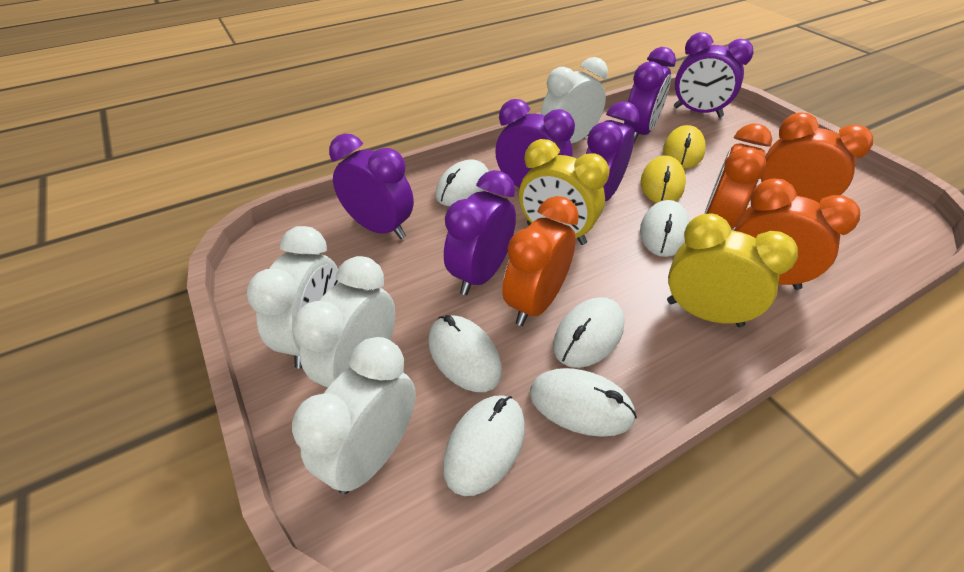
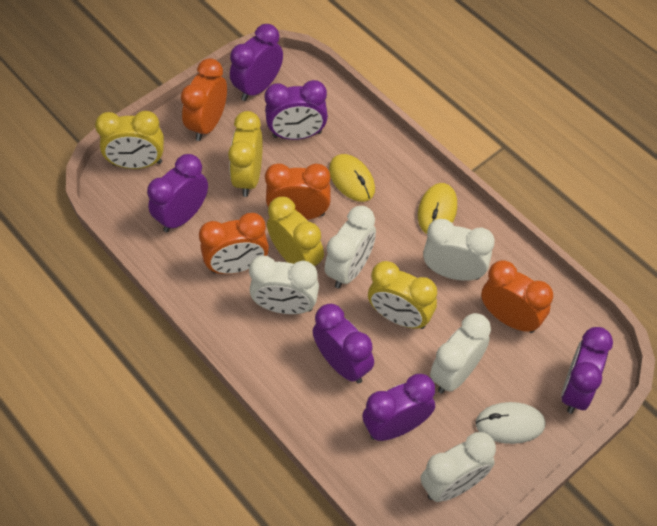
white clock: [247,226,340,369] [292,256,395,388] [292,337,416,494] [541,57,608,144] = 4 -> [249,256,319,314] [325,206,376,288] [420,432,496,502] [423,219,495,281] [430,313,491,394] = 5
white mouse: [428,315,502,392] [436,160,489,206] [443,395,525,496] [530,368,637,437] [553,297,625,368] [640,200,690,257] = 6 -> [476,402,545,444] = 1
yellow clock: [519,139,610,245] [667,213,798,327] = 2 -> [95,111,164,169] [228,111,263,197] [267,197,324,266] [368,261,437,329] = 4

